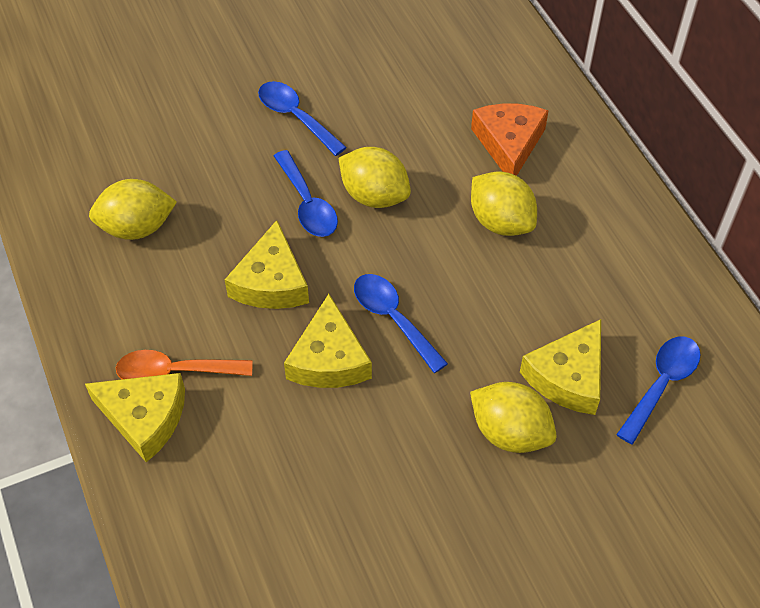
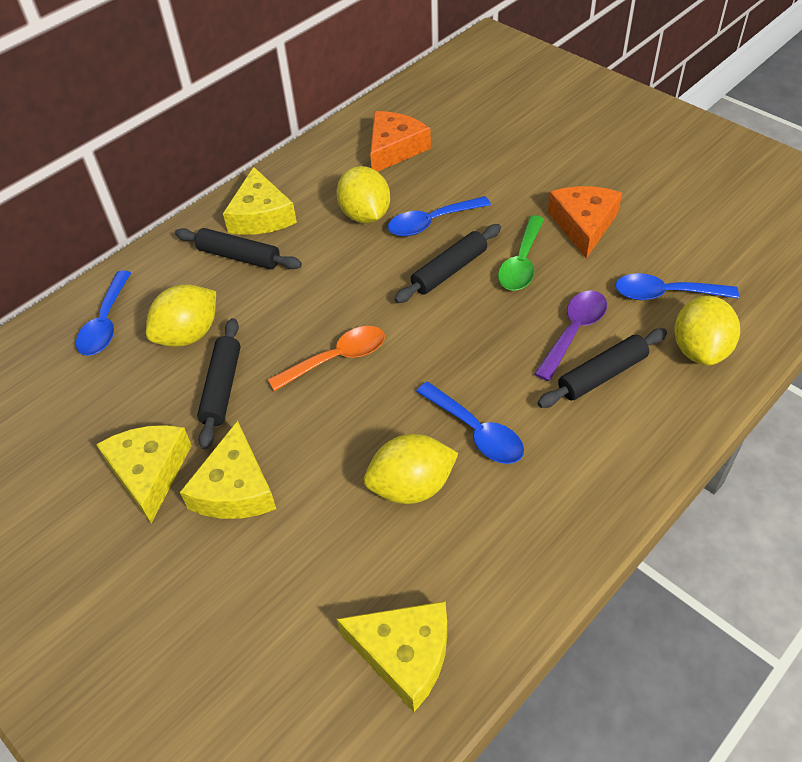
black rolling pin: none = 0 -> [175,228,302,269] [197,318,241,449] [394,224,501,303] [538,328,667,408] = 4
green spoon: none = 0 -> [498,215,544,291] = 1
orange cheese: [471,103,549,176] = 1 -> [370,111,431,172] [548,186,622,258] = 2
purple spoon: none = 0 -> [534,290,607,381] = 1

